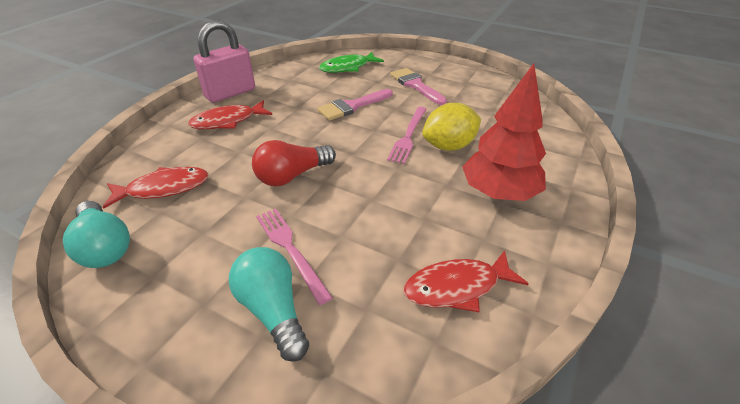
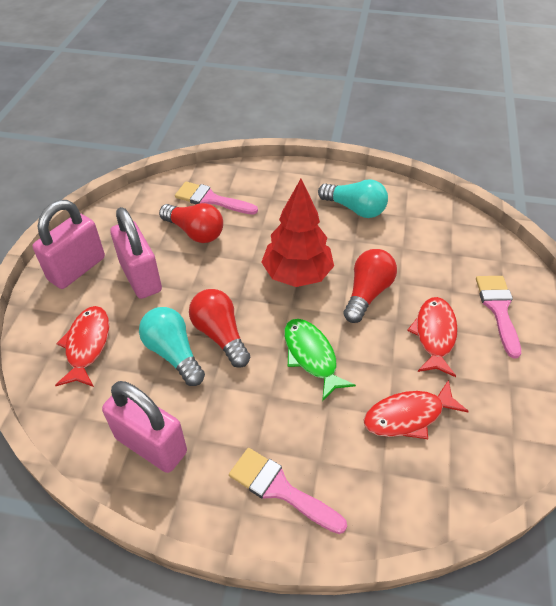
pink brush: [317,89,393,121] [390,68,447,105] = 2 -> [175,182,258,215] [229,448,347,534] [476,276,521,358] = 3
pink fork: [256,208,333,305] [387,107,426,164] = 2 -> none = 0
pink padlock: [193,20,255,103] = 1 -> [32,200,105,289] [102,381,187,473] [110,207,162,299] = 3
red light bulb: [252,140,336,186] = 1 -> [159,203,223,243] [189,289,251,368] [343,249,397,323] = 3
yellow lemon: [422,103,481,151] = 1 -> none = 0

